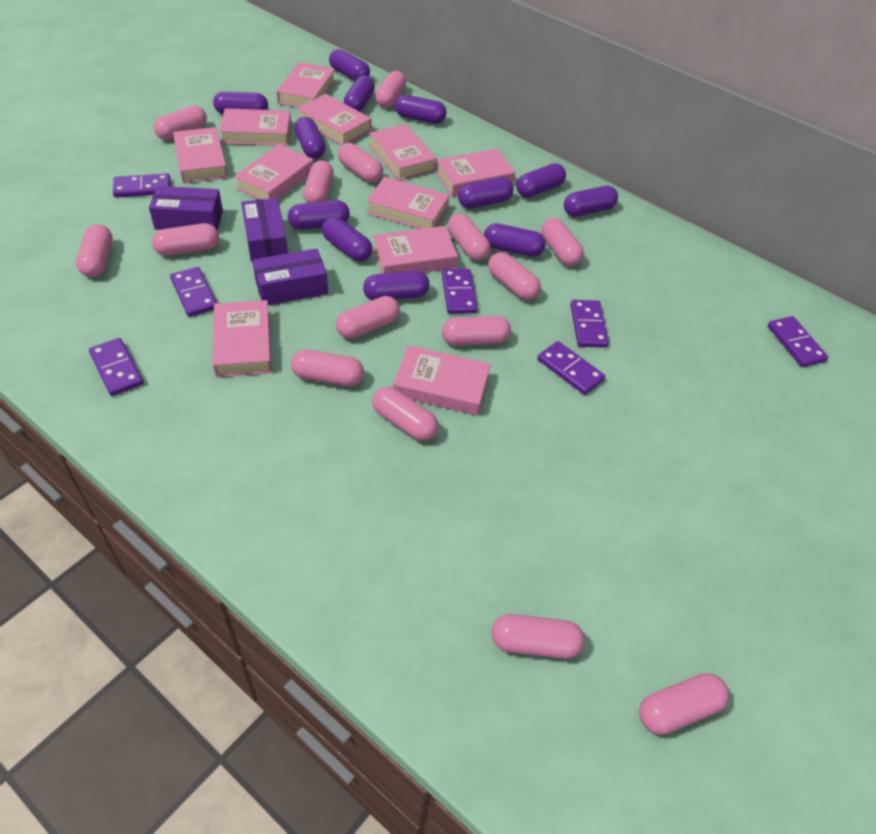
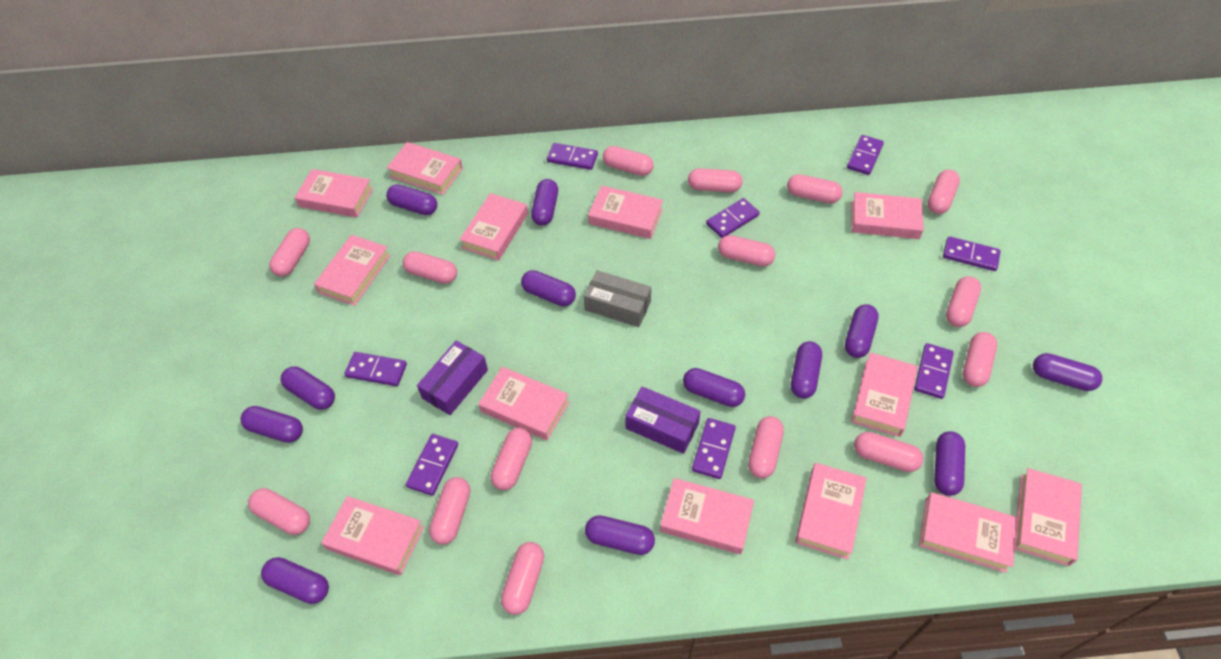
grey box: none = 0 -> [584,270,651,327] = 1
pink book: [173,127,228,184] [213,300,272,377] [219,108,291,146] [234,144,313,199] [277,62,335,108] [297,94,371,145] [367,177,449,229] [369,124,437,181] [373,226,458,274] [393,345,491,415] [436,149,515,196] = 11 -> [294,169,373,218] [314,235,391,306] [321,496,424,575] [387,142,463,195] [460,193,528,260] [478,367,569,440] [588,186,663,239] [660,478,754,554] [795,463,866,559] [851,352,918,437] [852,192,924,239] [919,492,1017,573] [1015,468,1082,566] = 13
purple box: [149,186,223,230] [241,198,288,262] [252,249,328,305] = 3 -> [417,341,488,415] [625,386,701,454] = 2
purple domino: [89,338,143,396] [113,173,170,198] [170,267,217,317] [442,269,477,314] [537,341,605,395] [570,300,609,348] [768,316,828,367] = 7 -> [344,352,407,386] [406,434,458,496] [547,143,598,170] [692,418,736,479] [706,198,759,238] [847,135,884,175] [914,343,954,399] [943,236,1001,271] = 8

